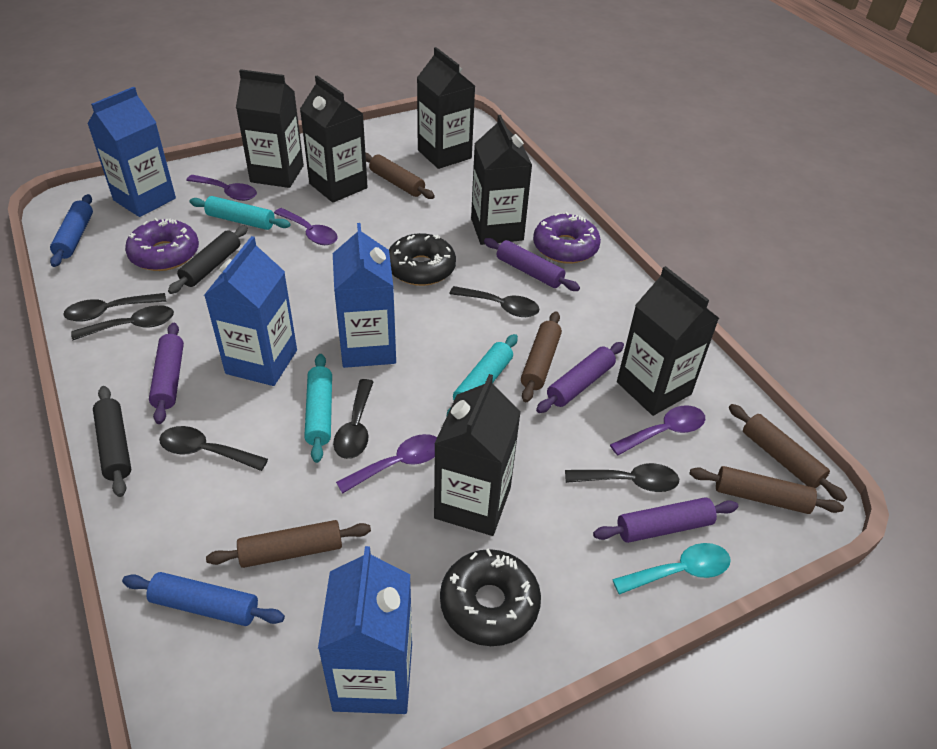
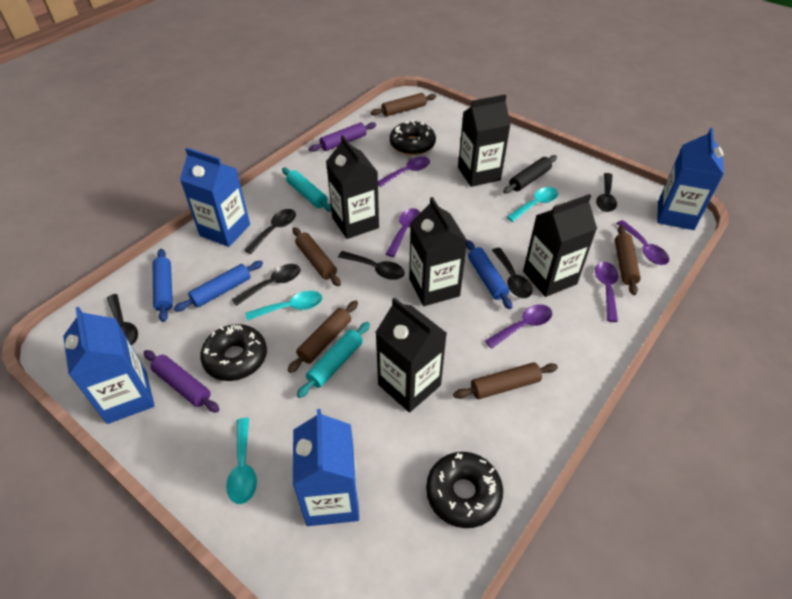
black carton: [236,69,304,188] [300,75,368,203] [417,47,475,169] [434,374,521,536] [471,115,532,245] [617,266,719,416] = 6 -> [326,135,379,239] [375,297,447,413] [409,197,467,306] [458,94,511,187] [523,194,597,297] = 5
black donut: [389,233,456,286] [440,548,541,646] = 2 -> [200,324,267,381] [390,120,436,155] [426,452,503,528] = 3
black rolling pin: [93,386,131,497] [168,225,248,294] = 2 -> [503,155,557,194] = 1
blue rolling pin: [50,194,93,267] [122,572,285,626] = 2 -> [153,249,173,322] [174,261,263,312] [466,240,512,309] = 3
purple donut: [125,218,199,271] [533,212,601,264] = 2 -> none = 0
purple rolling pin: [149,323,184,424] [484,238,580,291] [536,342,624,413] [593,497,738,543] = 4 -> [144,350,219,413] [309,122,376,152] = 2
purple spoon: [186,175,257,201] [274,208,338,245] [336,434,437,494] [610,405,705,456] = 4 -> [378,156,430,187] [386,208,421,257] [485,304,552,349] [595,262,618,322] [616,220,669,265] = 5
turquoise rolling pin: [190,196,290,230] [304,354,332,463] [446,334,518,417] = 3 -> [282,168,332,212] [297,322,370,398] = 2
turquoise spoon: [612,543,731,595] = 1 -> [226,418,257,504] [245,291,322,321] [507,187,558,222] = 3

